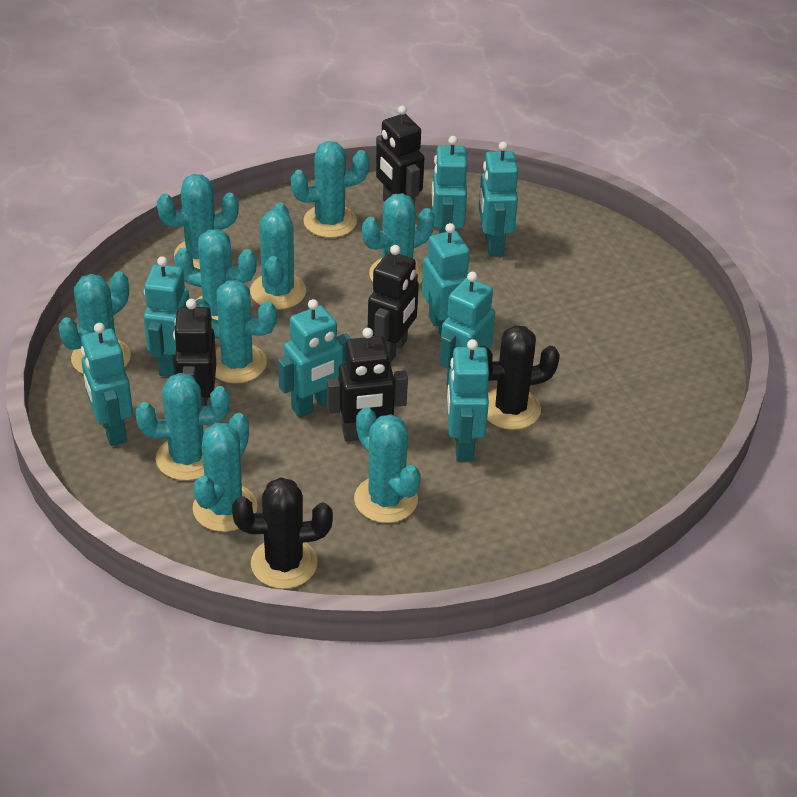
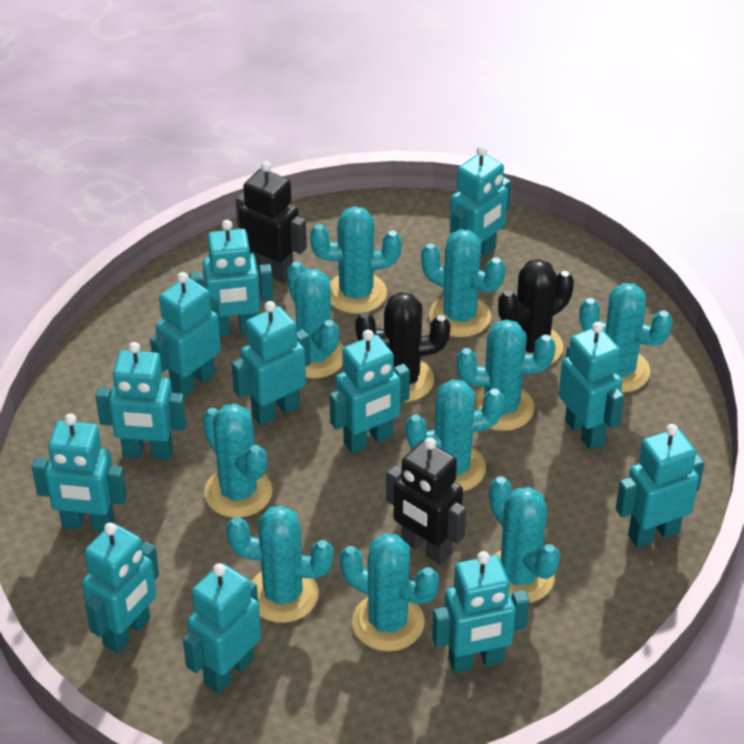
black robot: [173,299,216,406] [327,328,408,442] [368,245,419,363] [376,105,424,206] = 4 -> [236,161,307,283] [386,437,466,565] = 2
turquoise robot: [81,323,133,446] [144,256,189,377] [278,299,351,417] [422,223,470,336] [432,136,467,234] [439,272,495,386] [447,339,489,461] [479,142,518,257] = 8 -> [32,414,127,532] [82,523,159,653] [96,342,186,460] [150,272,221,397] [183,563,261,694] [190,220,273,337] [232,301,310,426] [329,330,410,454] [432,551,529,673] [450,146,511,255] [559,322,624,450] [616,424,704,548] = 12

